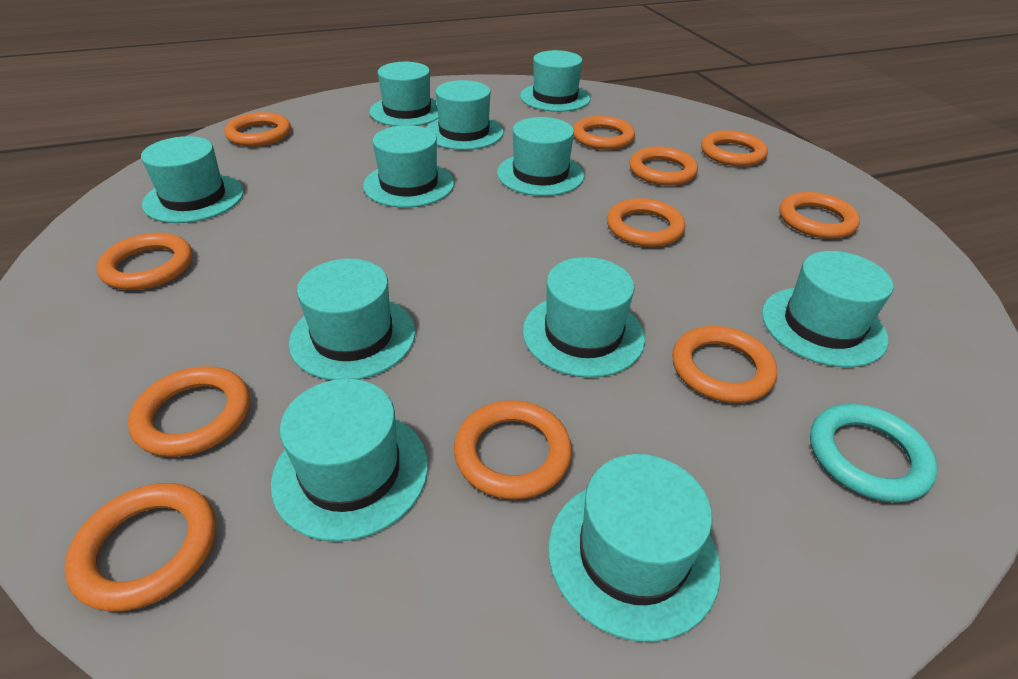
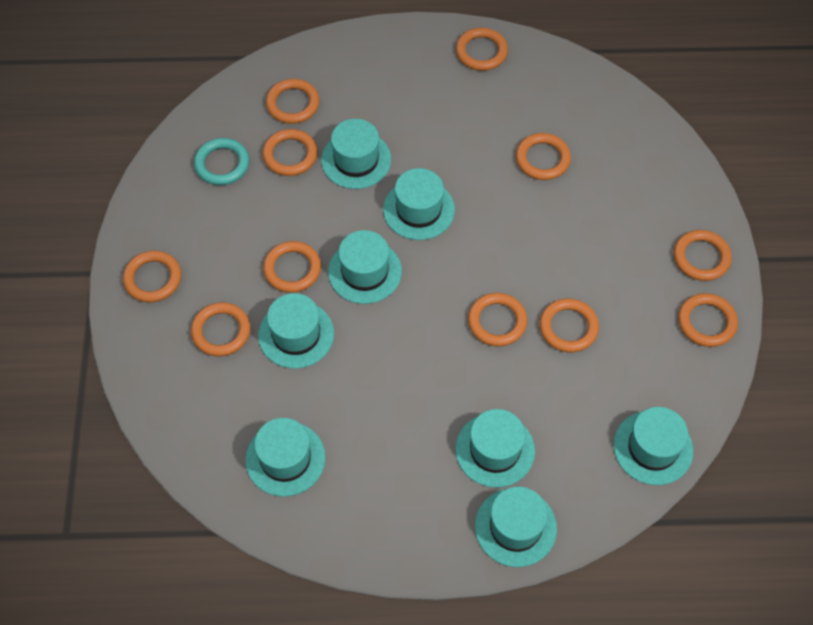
turquoise hat: [141,136,244,223] [271,379,428,542] [289,259,416,380] [363,125,454,208] [369,62,439,126] [426,80,503,150] [497,117,585,196] [520,50,591,112] [523,257,645,378] [548,454,720,642] [762,251,893,367] = 11 -> [245,418,326,497] [258,293,334,369] [321,119,391,189] [328,230,402,304] [383,168,455,240] [455,409,535,488] [475,487,557,567] [613,407,693,485] = 8

